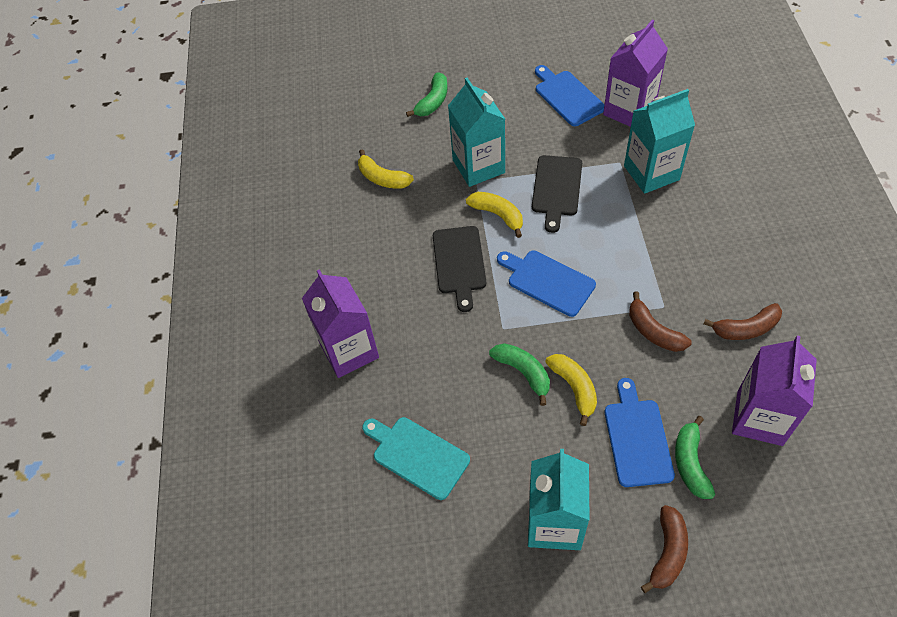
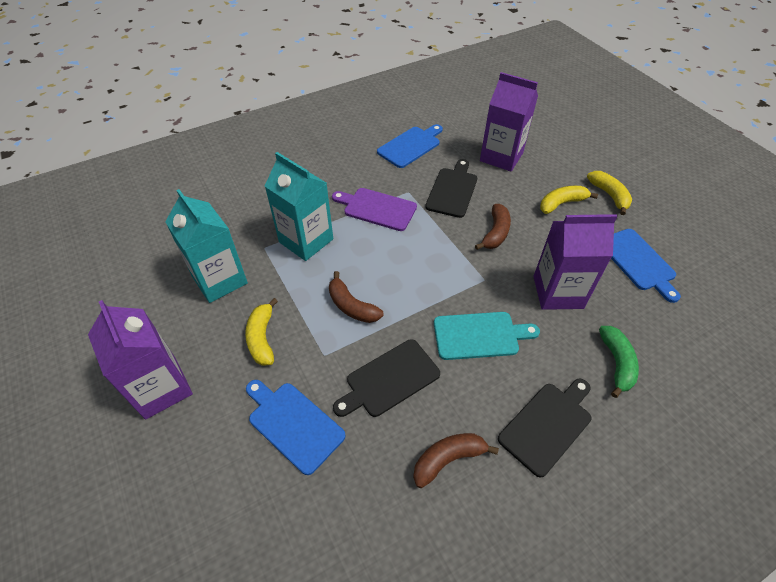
black cutting board: [433,226,486,312] [532,155,582,233] = 2 -> [333,339,440,417] [425,159,477,218] [498,379,591,478] = 3
green banana: [406,73,448,117] [489,343,550,406] [675,416,715,499] = 3 -> [599,326,639,398] = 1
purple cutting board: none = 0 -> [332,188,417,231] = 1
turquoise carton: [448,78,505,187] [528,449,589,550] [624,89,695,194] = 3 -> [165,189,248,303] [265,152,333,261] = 2

